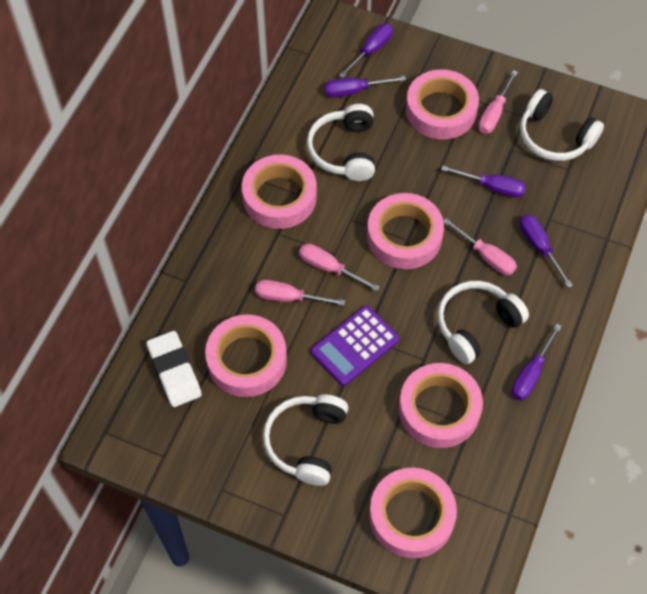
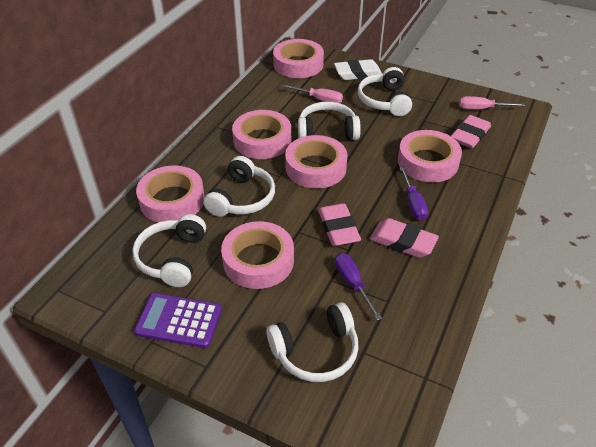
pink eraser: none = 0 -> [318,203,361,246] [370,218,439,258] [451,115,491,148] = 3
pink screwdriver: [255,280,345,306] [299,243,380,291] [443,218,517,275] [478,70,518,134] = 4 -> [283,84,343,103] [459,96,525,109] = 2
purple screwdriver: [325,76,406,97] [339,23,393,78] [441,166,526,198] [512,324,562,400] [520,214,573,288] = 5 -> [335,253,382,320] [400,166,428,221] = 2
white headphones: [263,394,348,486] [307,104,375,181] [437,281,529,364] [520,89,604,161] = 4 -> [132,214,206,287] [204,156,275,217] [267,302,359,382] [298,101,361,140] [358,67,412,116] = 5

